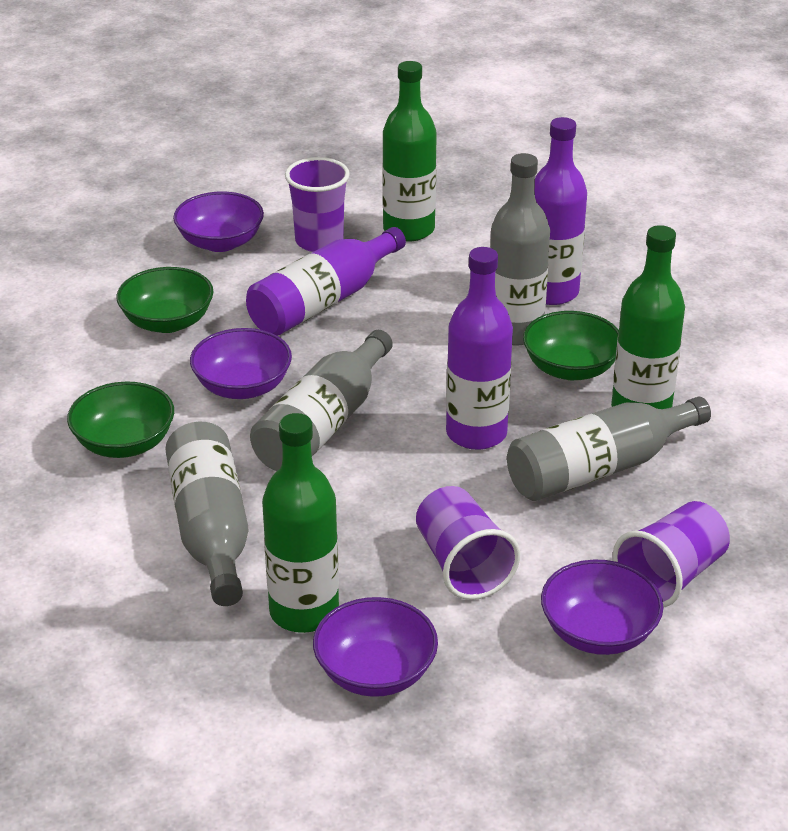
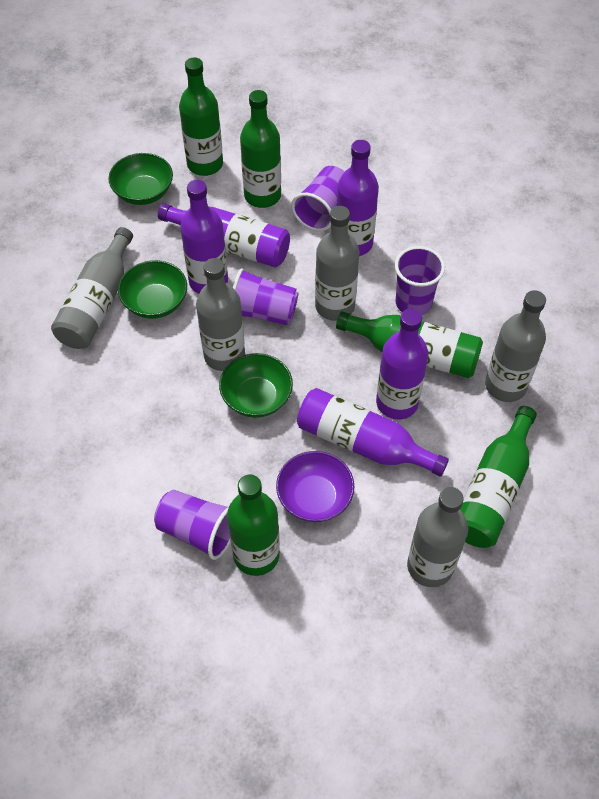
green bottle: [262,413,339,633] [382,61,437,241] [611,225,685,409] = 3 -> [179,57,223,176] [227,475,280,576] [240,90,281,208] [336,311,483,378] [460,406,537,548] = 5
grey bottle: [165,422,248,606] [250,330,393,471] [490,153,550,346] [507,396,711,501] = 4 -> [51,227,133,349] [196,258,245,371] [315,206,359,321] [407,487,468,587] [485,290,546,402] = 5
purple bottle: [246,227,406,336] [446,247,513,450] [535,117,587,305] = 3 -> [158,203,290,267] [180,180,228,294] [297,388,449,477] [336,140,379,256] [376,309,429,420] = 5
purple bowl: [173,192,264,252] [190,328,292,399] [313,597,438,697] [541,559,663,655] = 4 -> [276,451,355,522] = 1
purple cup: [285,157,350,252] [416,486,520,600] [613,501,730,607] = 3 -> [154,490,230,560] [233,268,298,325] [292,166,345,231] [395,246,445,315] = 4

